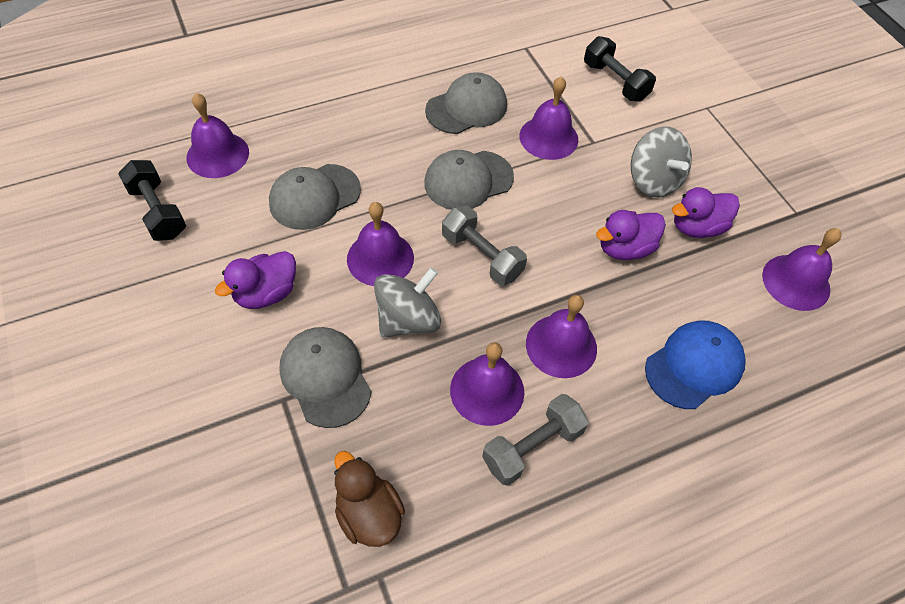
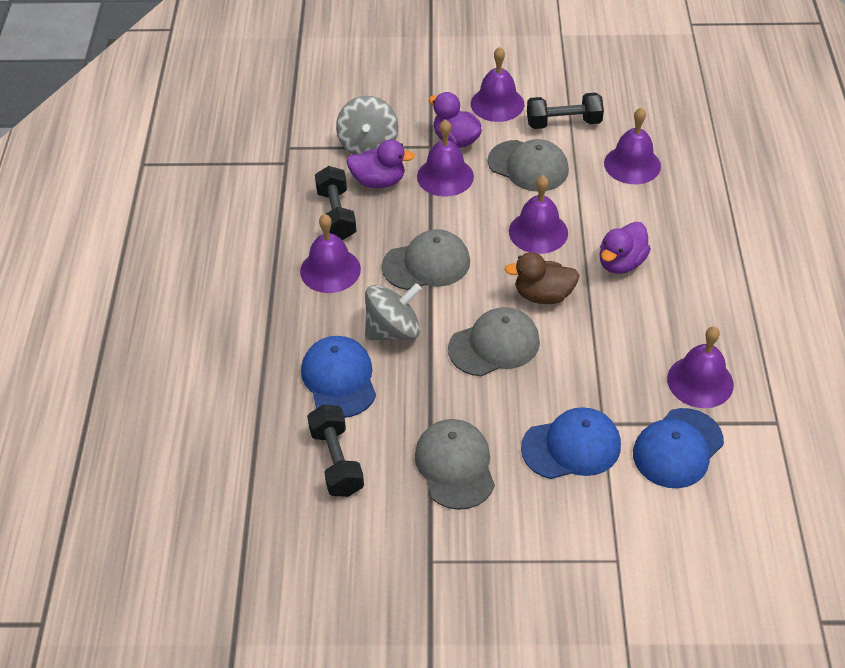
black dumbbell: [118,160,186,241] [584,36,656,102] = 2 -> [307,405,364,497] [315,166,356,240] [527,93,604,129] = 3
blue cap: [645,320,746,409] = 1 -> [301,336,376,418] [521,407,621,479] [633,408,724,488] = 3
grey dumbbell: [442,206,527,285] [482,394,589,486] = 2 -> none = 0

